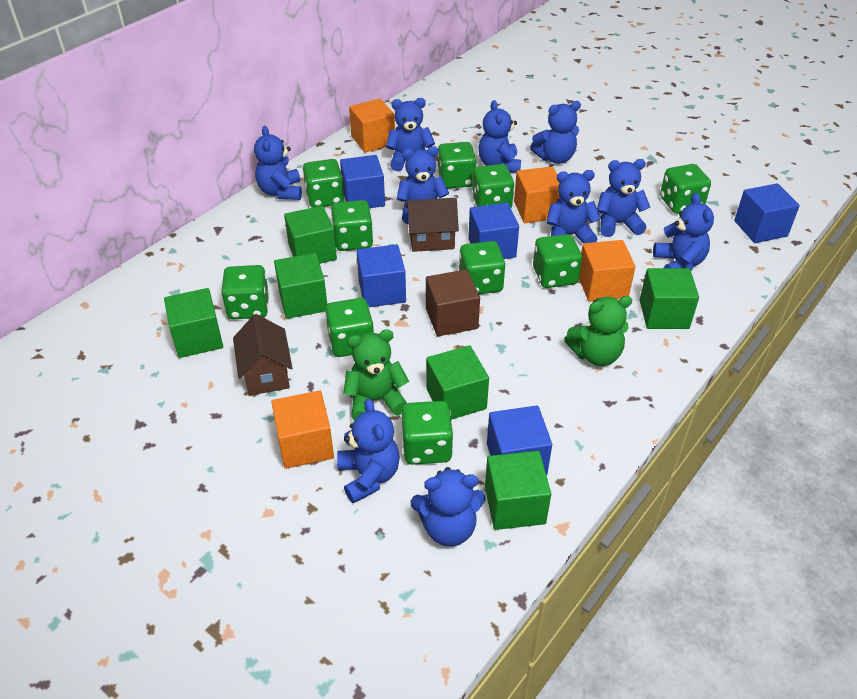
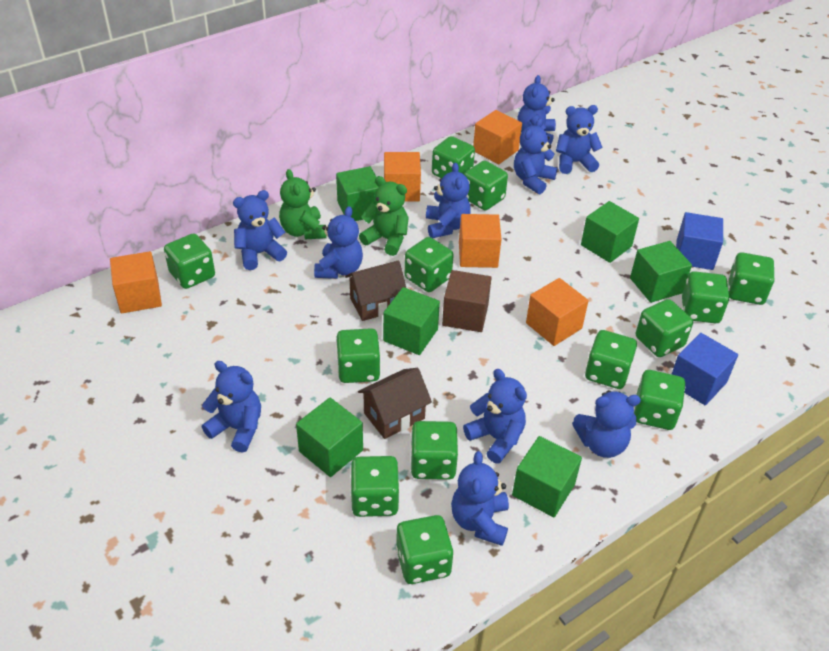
blue cube: [340,155,385,208] [356,244,406,307] [468,203,519,259] [487,405,552,475] [734,183,800,243] = 5 -> [672,333,738,405] [676,212,723,270] = 2
green dice: [221,265,269,319] [303,159,344,208] [325,298,374,357] [331,200,373,251] [401,401,453,465] [437,142,476,189] [459,241,505,294] [472,164,514,208] [533,234,582,288] [660,164,711,214] = 10 -> [164,233,215,289] [336,328,381,383] [350,456,400,517] [396,515,453,584] [405,237,454,292] [410,421,458,480] [432,136,475,178] [464,160,508,210] [585,330,637,389] [634,370,685,430] [636,299,693,357] [682,271,729,323] [728,252,774,305] = 13
orange cube: [271,390,334,469] [349,98,395,152] [514,167,560,223] [579,240,636,302] = 4 -> [110,251,162,313] [384,152,421,202] [459,214,502,268] [473,110,522,164] [526,278,588,346] = 5

